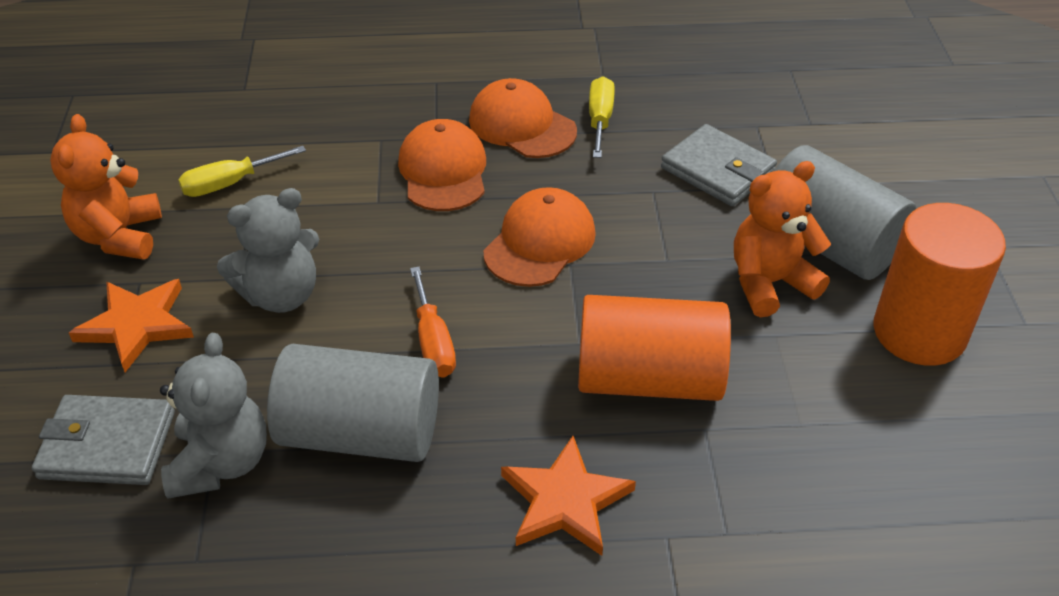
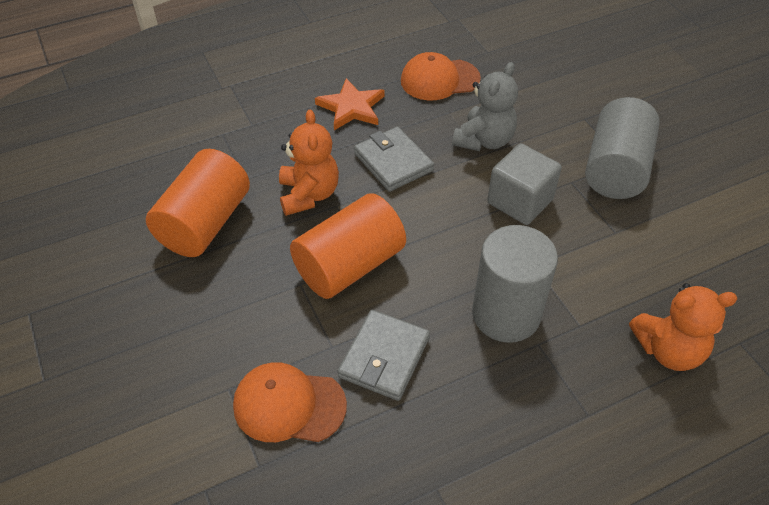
grey cube: none = 0 -> [487,143,562,225] = 1
grey teddy bear: [160,333,267,499] [217,188,319,313] = 2 -> [452,62,518,151] = 1
orange cap: [398,119,486,211] [469,78,577,158] [483,187,596,287] = 3 -> [233,362,347,442] [401,52,481,101] = 2
orange screwdriver: [410,267,456,378] = 1 -> none = 0
orange star: [69,279,194,372] [501,436,636,556] = 2 -> [315,78,385,130] = 1
yellow screwdriver: [178,146,306,197] [589,76,615,158] = 2 -> none = 0

